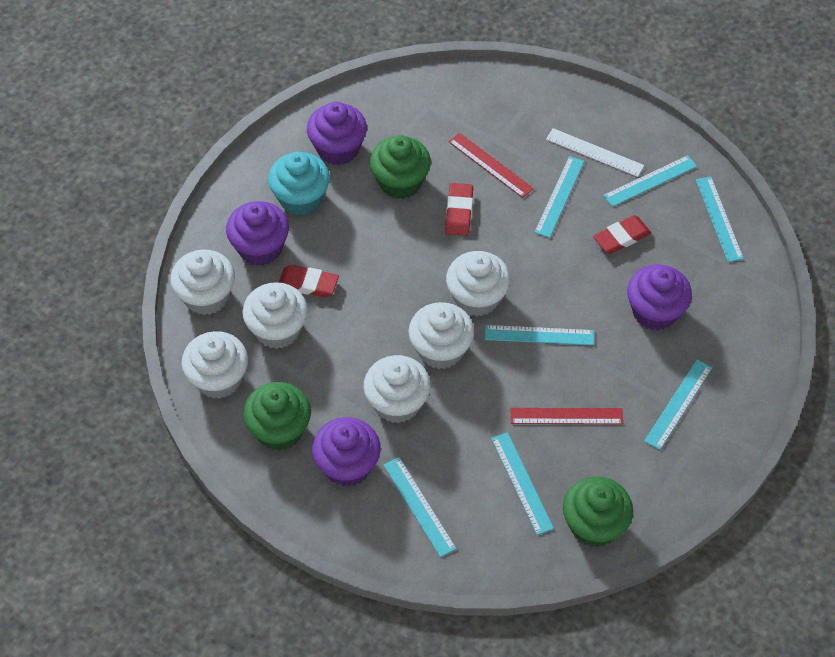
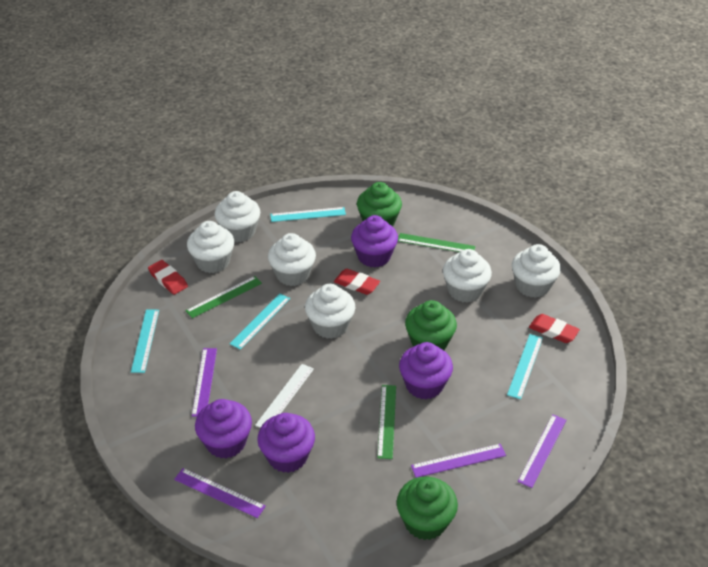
green ruler: none = 0 -> [185,276,262,318] [377,385,396,459] [398,233,475,252] = 3
purple ruler: none = 0 -> [174,468,266,518] [192,348,217,417] [411,444,506,478] [518,414,566,488] = 4
red ruler: [449,133,534,198] [510,408,623,424] = 2 -> none = 0
turquoise cupcake: [268,152,330,216] = 1 -> none = 0
turquoise ruler: [384,457,457,557] [485,325,594,345] [491,432,554,535] [534,156,584,238] [603,155,697,207] [644,360,712,450] [696,177,744,262] = 7 -> [131,309,159,373] [230,294,290,350] [270,207,346,222] [507,334,543,399] = 4

